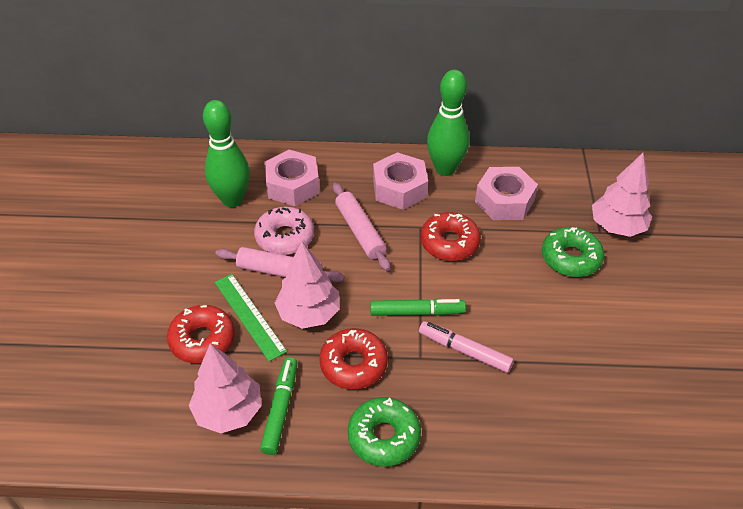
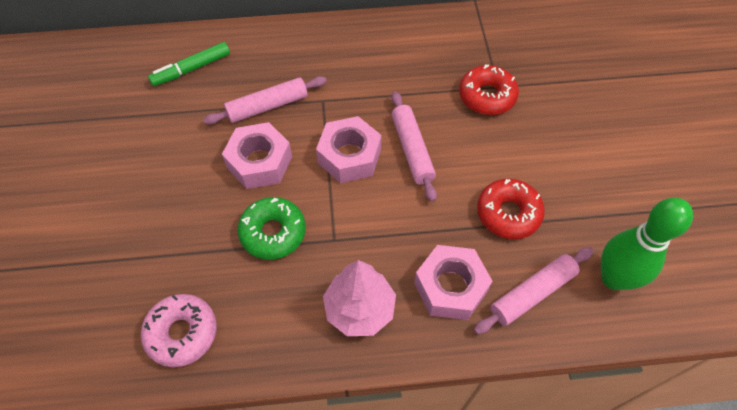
green bowling pin: [203,100,250,207] [427,70,469,176] = 2 -> [601,198,693,290] = 1
green donut: [348,397,421,467] [542,227,604,277] = 2 -> [237,197,306,260] = 1
green marker: [260,357,297,455] [370,299,466,316] = 2 -> [148,42,230,86] = 1
green ruler: [215,274,287,362] = 1 -> none = 0
pink marker: [419,321,514,373] = 1 -> none = 0
pink rolling pin: [215,247,345,282] [333,183,390,271] = 2 -> [203,76,327,125] [391,91,437,202] [474,247,593,334] = 3
pink tree: [189,343,261,433] [275,241,340,329] [592,153,652,237] = 3 -> [323,260,396,336] = 1
red donut: [167,305,235,363] [319,328,388,390] [420,212,481,261] = 3 -> [459,64,519,115] [477,178,545,239] = 2

